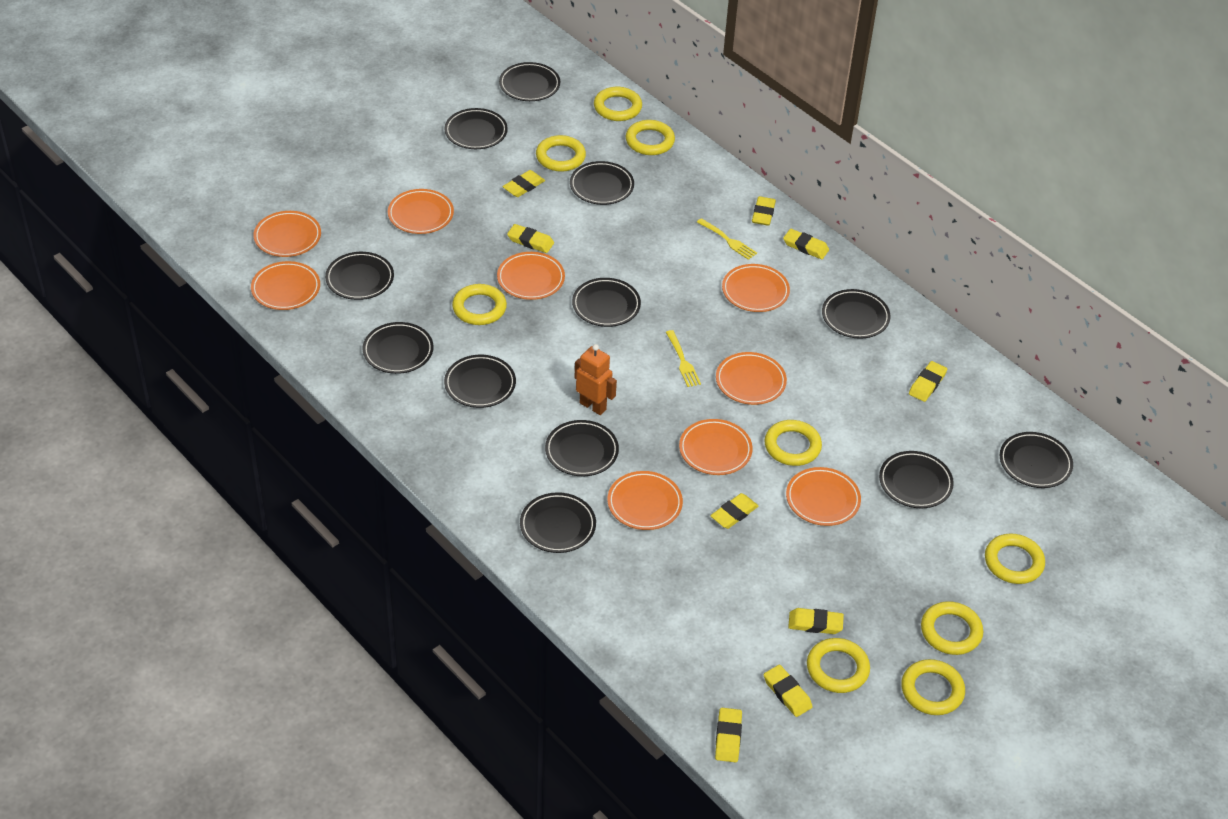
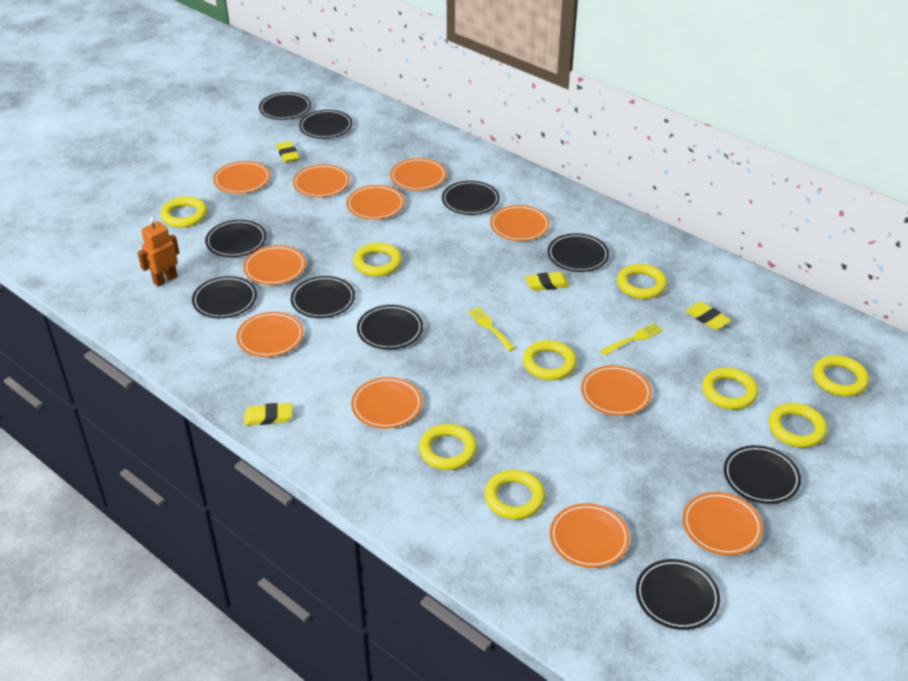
black plate: [325,252,394,300] [362,322,433,374] [444,355,516,408] [445,108,508,149] [499,62,560,101] [520,492,596,553] [545,420,619,476] [570,161,634,205] [572,278,641,327] [822,289,891,339] [879,451,954,508] [1000,432,1073,488] = 12 -> [192,276,257,318] [205,220,266,257] [259,92,311,120] [291,276,355,318] [299,110,352,139] [357,305,423,349] [442,181,500,215] [548,233,609,272] [636,559,720,630] [724,445,801,504] = 10
orange plate: [251,261,320,310] [254,211,321,257] [388,189,454,234] [497,252,565,300] [607,471,683,530] [679,419,753,475] [716,352,787,405] [722,264,790,312] [786,467,861,526] = 9 -> [213,161,270,194] [236,312,304,357] [243,245,306,285] [293,164,350,197] [346,185,405,220] [351,377,422,429] [390,158,446,191] [490,205,550,241] [550,503,630,568] [581,365,652,416] [683,492,763,555] = 11
yellow eraser: [502,170,545,197] [507,224,554,253] [710,493,758,529] [715,708,742,762] [752,196,776,226] [764,665,813,717] [783,229,829,259] [788,608,844,634] [909,361,947,402] = 9 -> [244,403,292,426] [276,141,299,163] [525,272,570,291] [686,302,731,330] = 4

